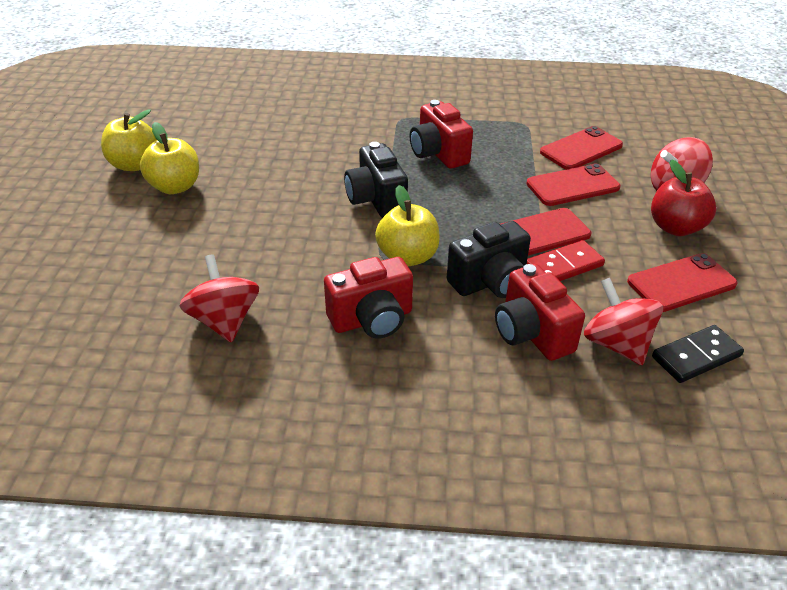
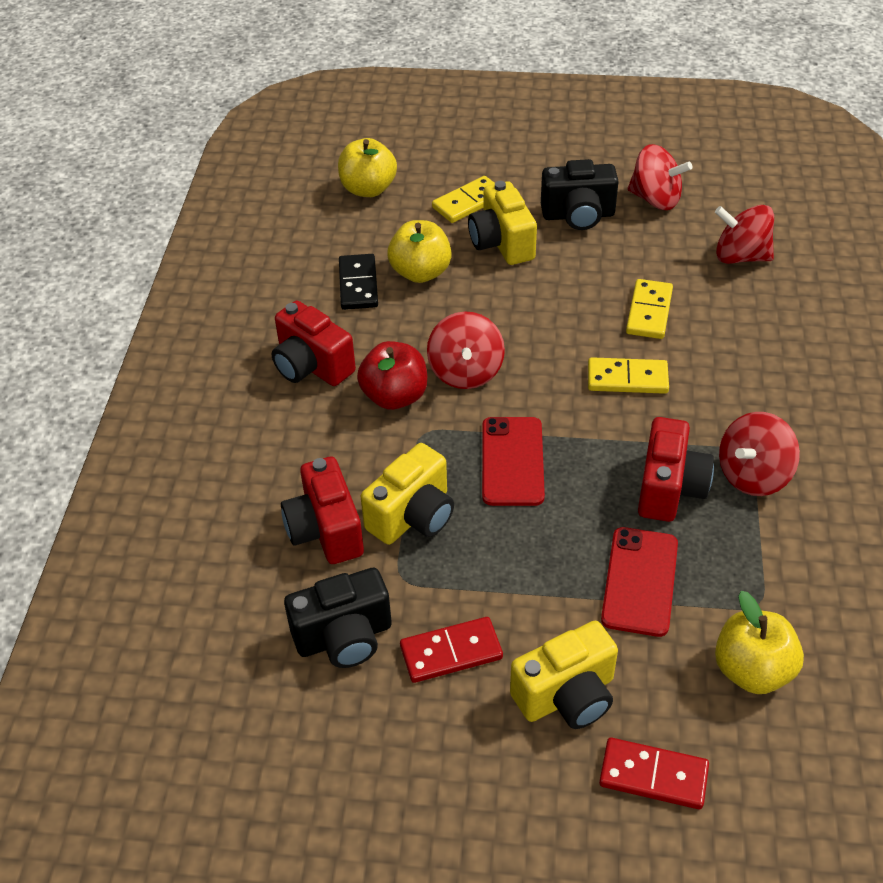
red domino: [527,240,605,281] = 1 -> [400,617,503,683] [599,738,709,809] = 2
red phone: [500,208,591,255] [526,164,620,206] [540,126,623,170] [627,253,738,312] = 4 -> [482,417,545,506] [601,527,678,637] = 2
red spinning top: [179,254,259,343] [584,278,663,365] [651,137,713,191] = 3 -> [427,311,505,389] [627,144,692,210] [715,205,774,264] [719,412,800,496] = 4
yellow camera: none = 0 -> [361,443,454,545] [468,181,537,265] [510,621,618,729] = 3
yellow domino: none = 0 -> [432,176,495,223] [588,357,669,394] [626,279,673,339] = 3

